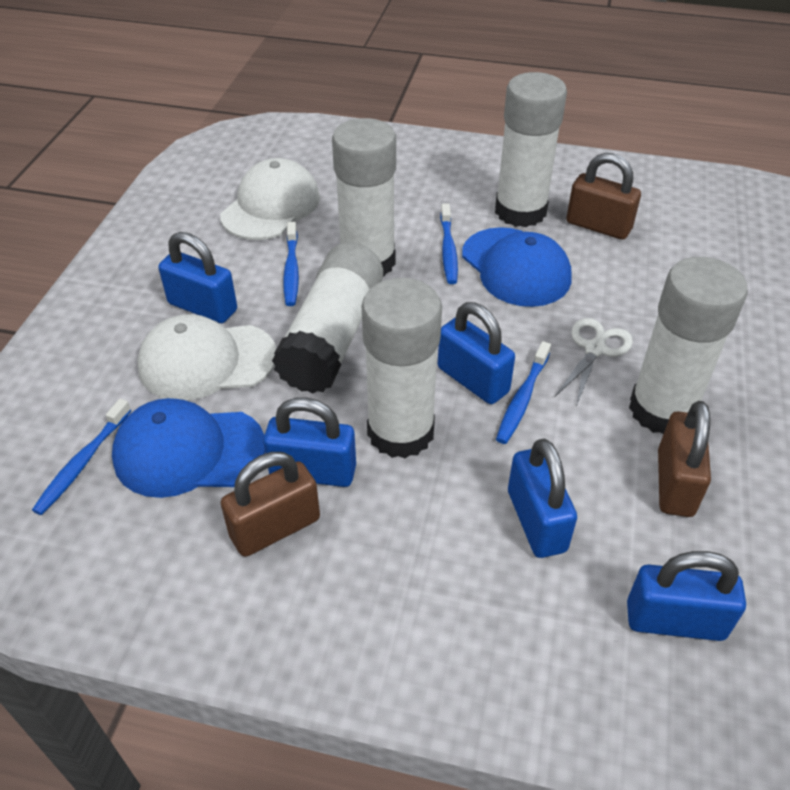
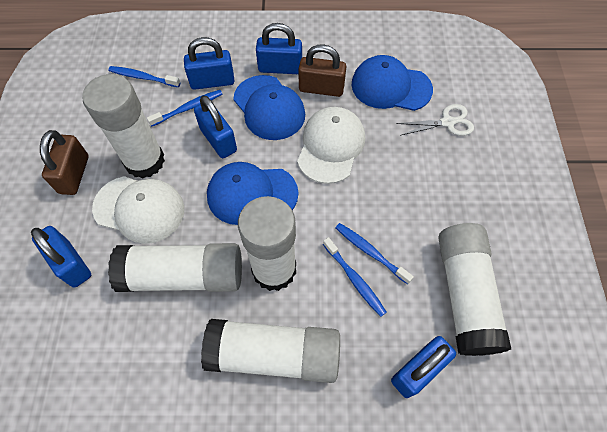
blue cap: [112,398,265,498] [462,227,572,307] = 2 -> [207,162,298,225] [234,75,305,140] [352,55,433,111] = 3
brown padlock: [221,452,320,557] [566,153,641,240] [658,401,711,517] = 3 -> [40,130,89,195] [298,44,346,97] = 2

